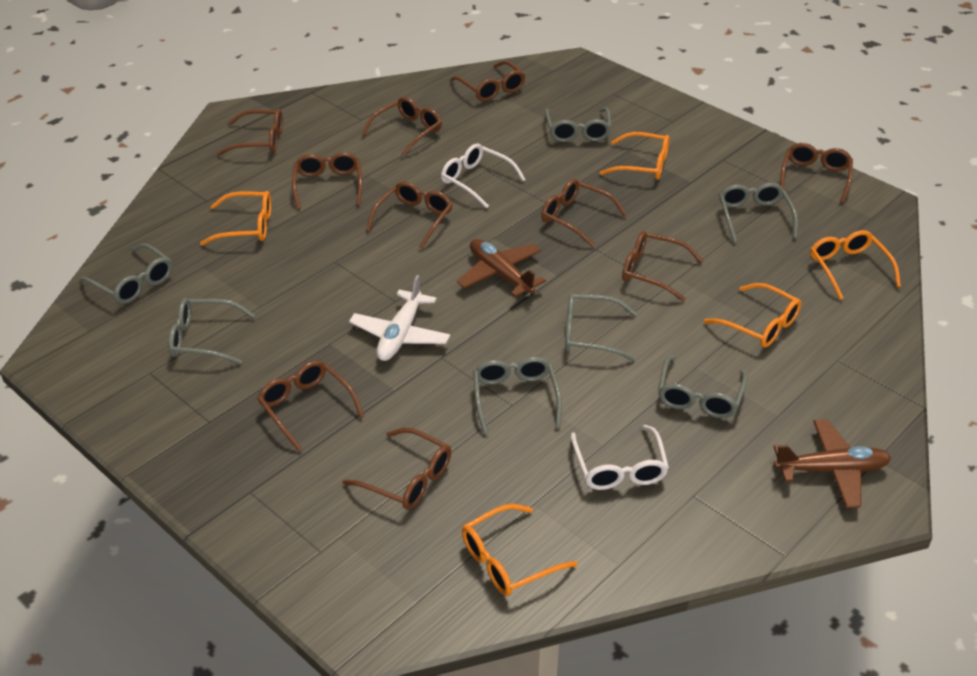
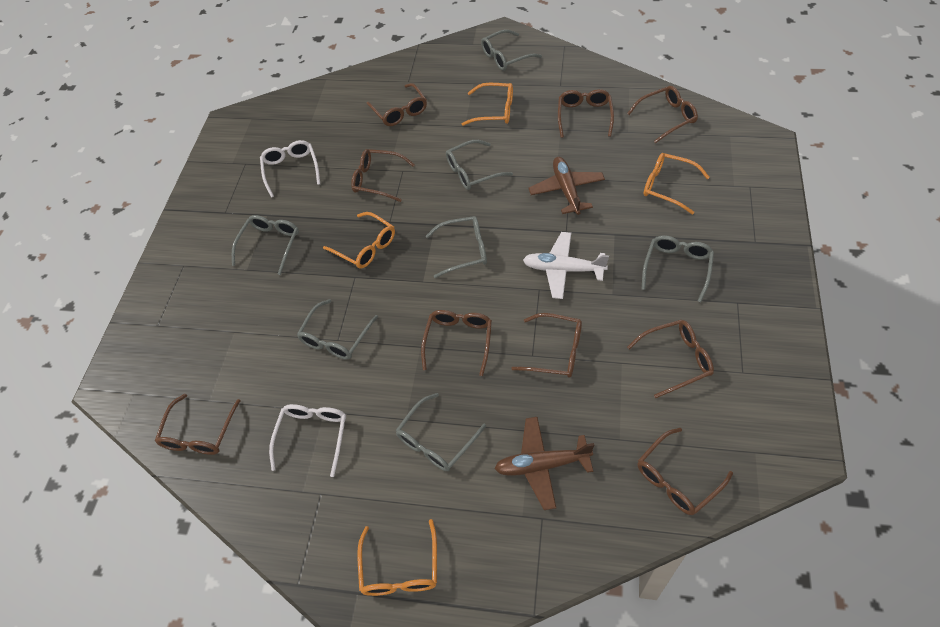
brown glasses: [217,109,283,156] [257,360,364,452] [292,152,362,209] [343,428,451,510] [362,97,442,157] [366,181,453,249] [450,61,525,101] [541,179,627,247] [622,231,703,302] [780,143,853,204] = 10 -> [155,394,240,455] [351,149,415,202] [366,83,427,126] [421,310,492,376] [511,313,582,377] [558,89,614,138] [627,86,698,143] [627,320,714,398] [637,428,733,515] = 9
orange glasses: [200,191,271,246] [462,504,577,596] [600,132,669,180] [704,283,801,347] [810,230,901,299] = 5 -> [323,212,395,269] [357,519,437,596] [462,83,513,126] [644,153,710,214] = 4

